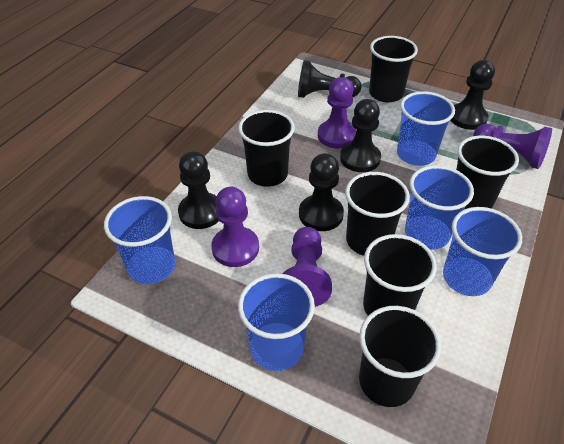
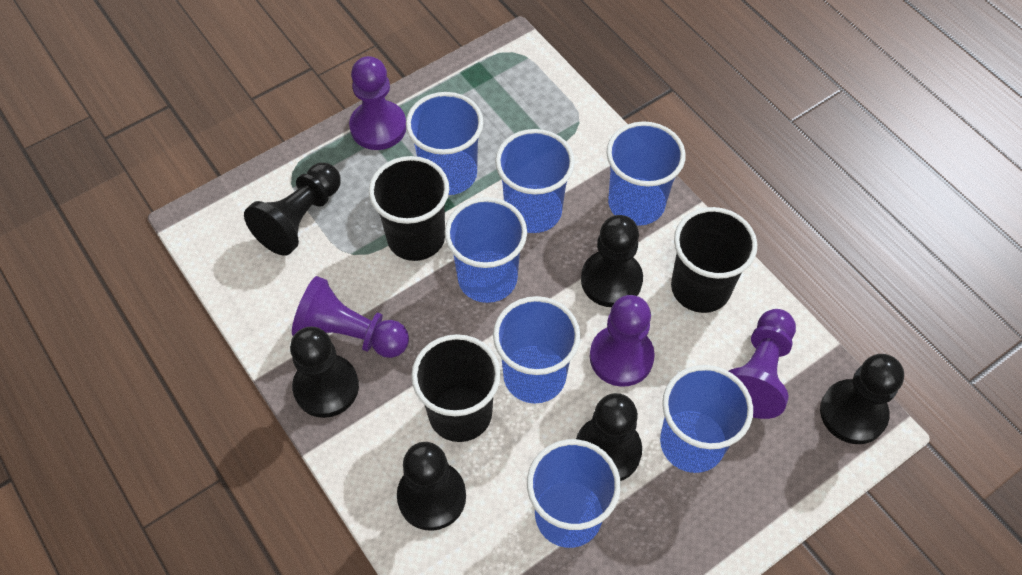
black cup: [238,110,295,187] [345,172,410,256] [359,306,441,407] [363,234,437,315] [369,36,418,102] [456,136,519,209] = 6 -> [369,156,449,261] [411,334,501,442] [671,207,757,313] = 3
black pawn: [178,151,219,229] [298,60,361,98] [299,153,344,231] [340,99,381,172] [451,60,495,130] = 5 -> [244,163,341,256] [290,326,359,418] [397,442,466,531] [576,393,642,481] [581,215,643,307] [820,354,904,444] = 6
blue cup: [104,196,175,284] [238,273,315,371] [397,91,455,166] [405,165,474,250] [443,207,522,296] = 5 -> [406,92,484,195] [445,197,527,303] [493,296,581,404] [495,129,575,233] [527,439,621,548] [606,121,686,226] [660,365,753,473] = 7

